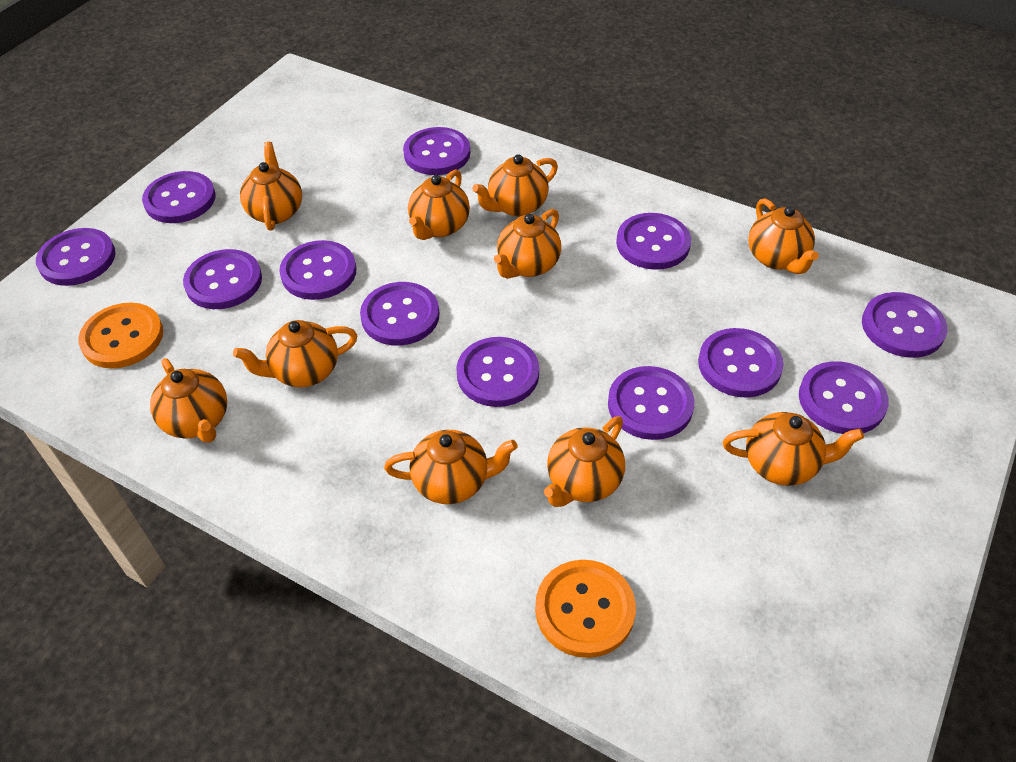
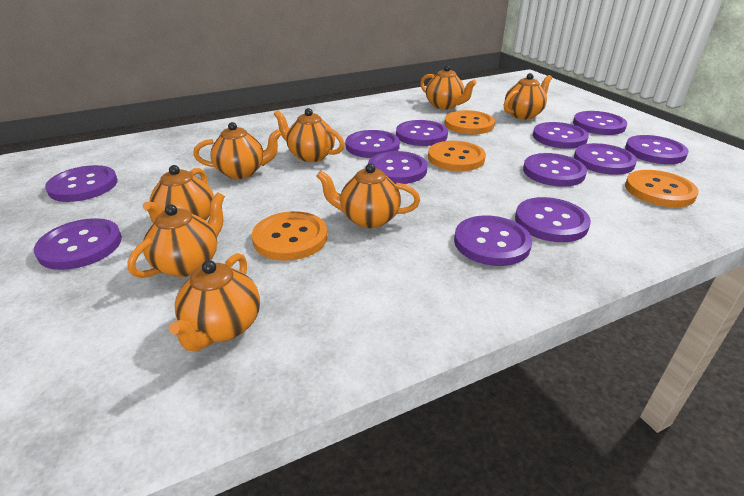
orange button: [78,303,163,369] [535,560,636,658] = 2 -> [252,211,328,261] [428,141,486,171] [445,110,495,134] [625,170,699,207] = 4
orange teapot: [150,358,227,443] [233,320,357,387] [240,142,302,231] [384,430,518,504] [408,169,470,240] [472,155,558,217] [494,209,561,279] [544,416,625,507] [723,412,864,486] [748,198,819,274] = 10 -> [128,192,225,278] [143,165,214,223] [169,253,260,351] [193,122,282,179] [274,108,345,162] [316,163,420,228] [420,65,477,110] [504,73,552,119] = 8

